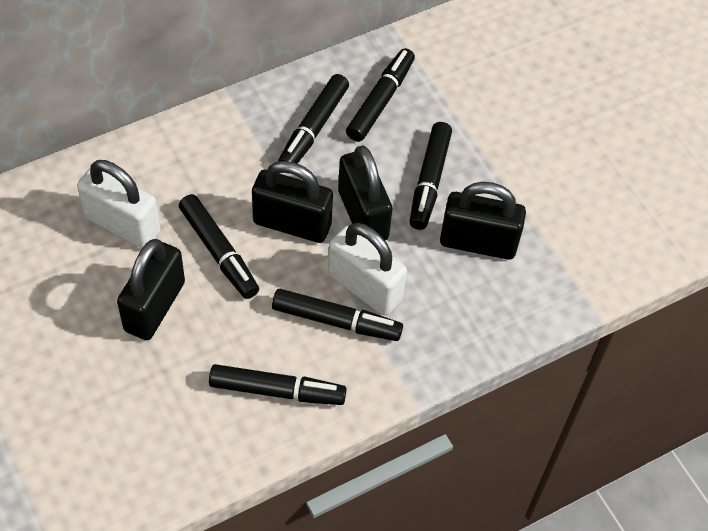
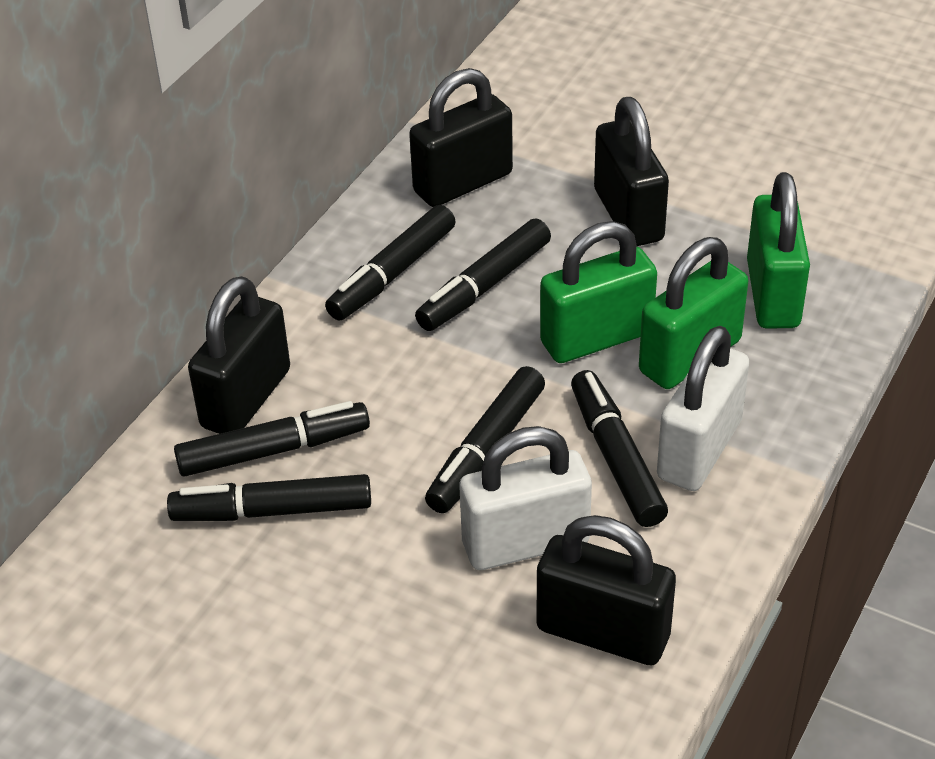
green padlock: none = 0 -> [540,221,657,363] [639,237,748,389] [747,172,810,329] = 3

